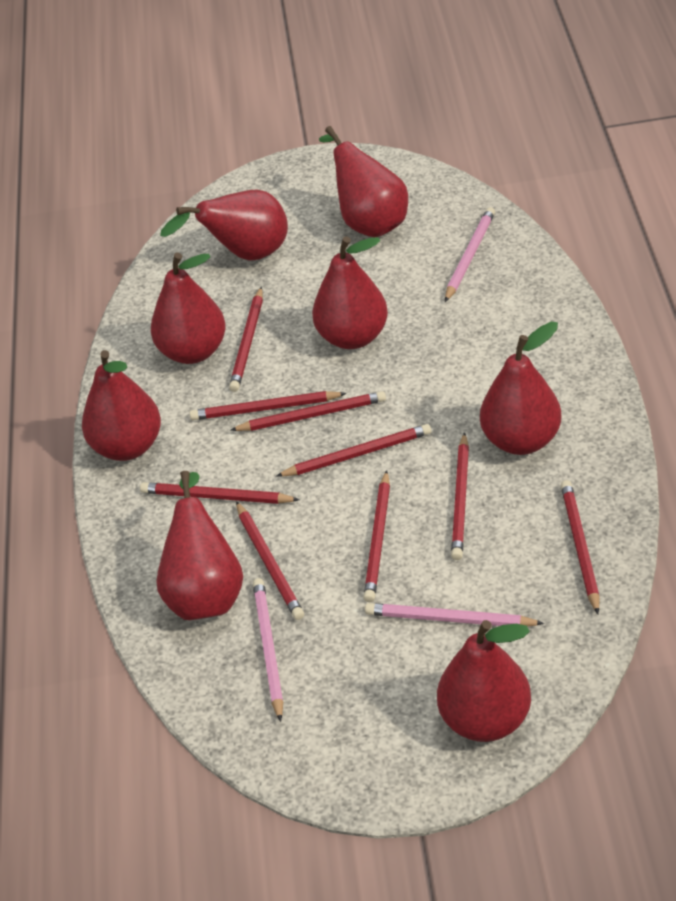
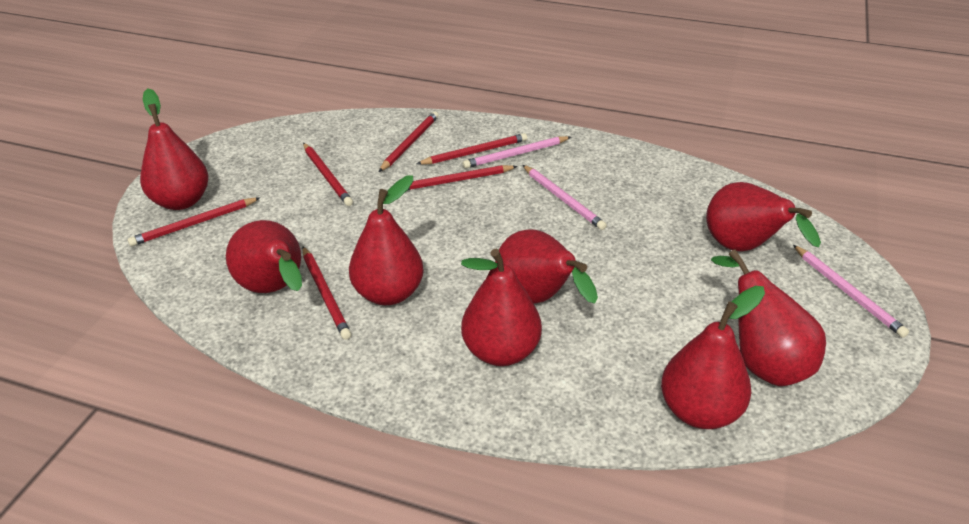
red pencil: [140,482,300,504] [190,391,347,420] [229,287,263,392] [231,391,386,431] [236,501,304,620] [276,424,431,477] [364,470,390,602] [451,432,469,560] [561,480,599,614] = 9 -> [128,197,260,246] [302,247,351,340] [303,143,353,206] [379,111,439,172] [407,165,517,191] [417,133,527,165] = 6

